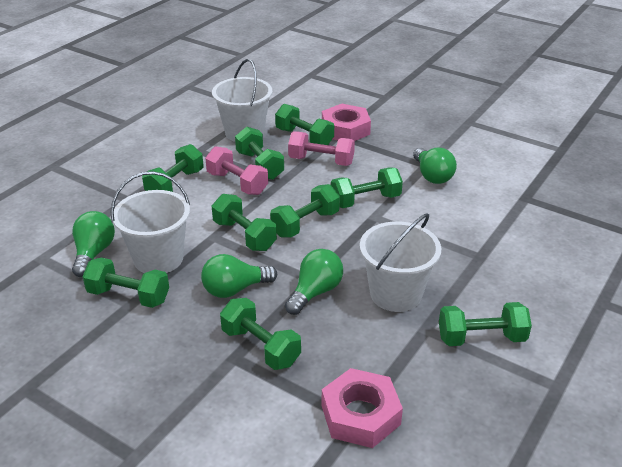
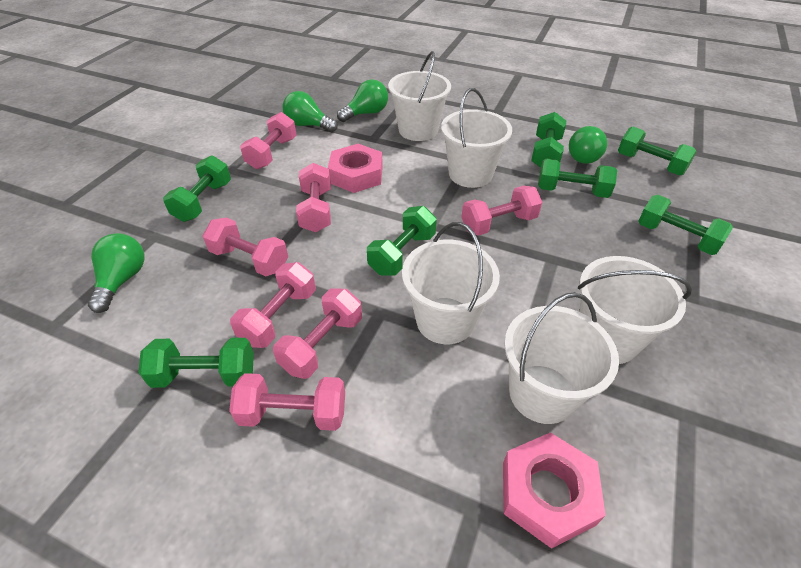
green dumbbell: [83,257,169,308] [142,144,204,192] [212,194,277,251] [220,298,301,370] [235,127,284,180] [270,184,340,237] [275,104,334,145] [331,167,403,208] [439,302,532,346] = 9 -> [138,338,254,388] [163,155,231,222] [367,206,437,276] [531,112,566,168] [538,158,617,198] [618,127,697,175] [638,195,733,255] = 7
pink dumbbell: [205,146,268,195] [288,131,355,166] = 2 -> [203,218,288,276] [229,373,345,431] [230,262,316,348] [240,112,297,169] [273,288,362,379] [296,163,331,232] [461,186,542,236] = 7
white bucket: [111,171,190,273] [212,59,272,142] [360,213,441,312] = 3 -> [388,51,451,141] [402,222,500,344] [441,88,512,188] [504,292,619,424] [578,256,692,364] = 5

